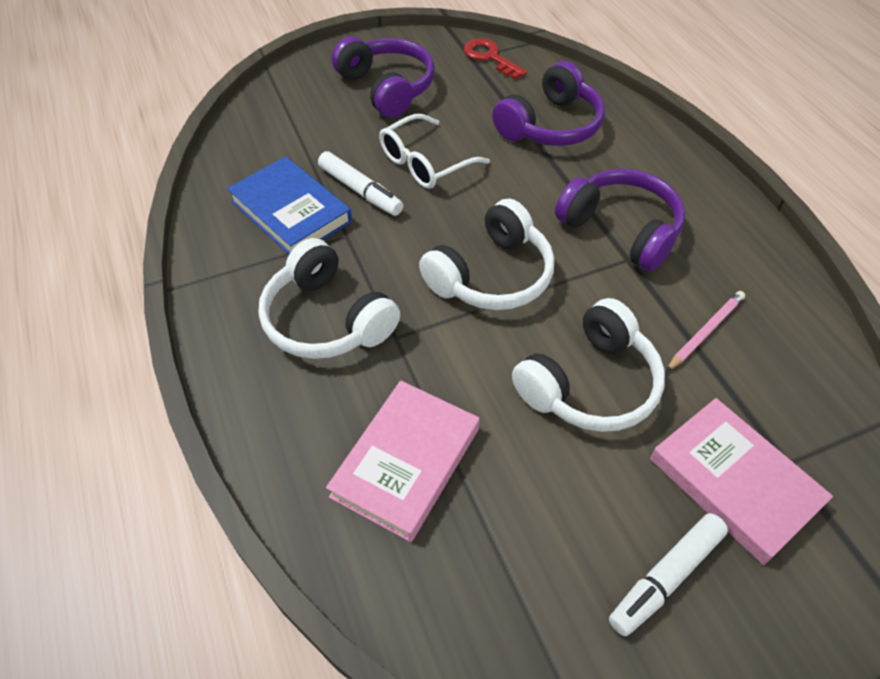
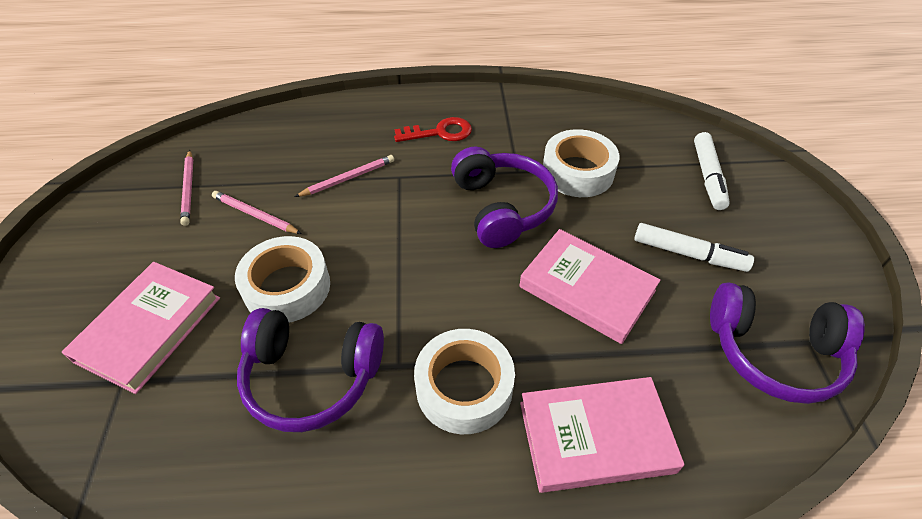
blue book: [227,156,352,254] = 1 -> none = 0
pink book: [326,380,480,542] [650,398,833,565] = 2 -> [62,262,220,394] [519,229,661,344] [520,377,685,493] = 3
pink pencil: [666,291,745,372] = 1 -> [180,150,193,226] [212,191,302,234] [295,155,394,197] = 3
white glasses: [379,114,490,189] = 1 -> none = 0
white headphones: [258,238,400,359] [419,199,554,310] [512,298,665,432] = 3 -> none = 0
white tape: none = 0 -> [235,236,330,322] [414,329,515,434] [543,129,620,197] = 3

